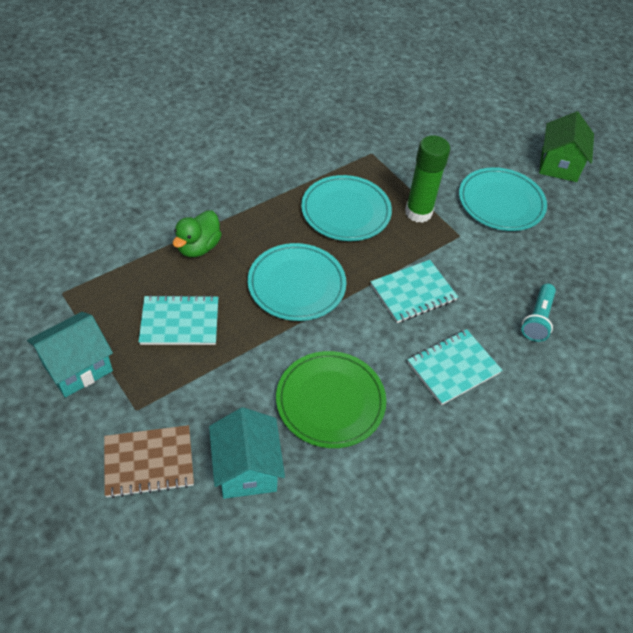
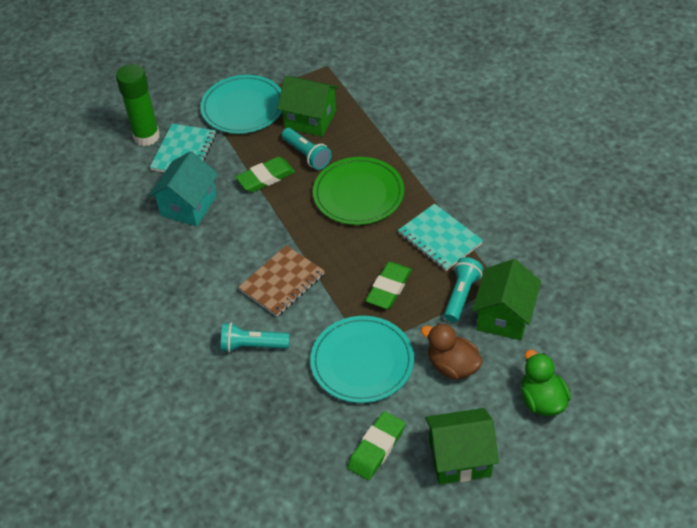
brown duck: none = 0 -> [421,323,483,380] = 1
green eraser: none = 0 -> [236,157,295,192] [347,411,405,480] [365,262,412,309] = 3
green house: [539,111,594,182] = 1 -> [277,76,339,137] [425,408,499,484] [472,259,541,340] = 3
turquoise flashlight: [522,284,556,342] = 1 -> [221,322,290,353] [282,128,332,170] [444,257,483,322] = 3
turquoise house: [27,312,113,398] [209,407,285,499] = 2 -> [149,151,218,226] = 1
turquoise notebook: [139,295,218,345] [370,260,458,323] [407,329,502,405] = 3 -> [150,124,216,172] [398,204,483,271] = 2
turquoise plate: [248,243,346,321] [301,175,392,241] [459,167,547,231] = 3 -> [200,75,282,134] [310,316,414,403] = 2

